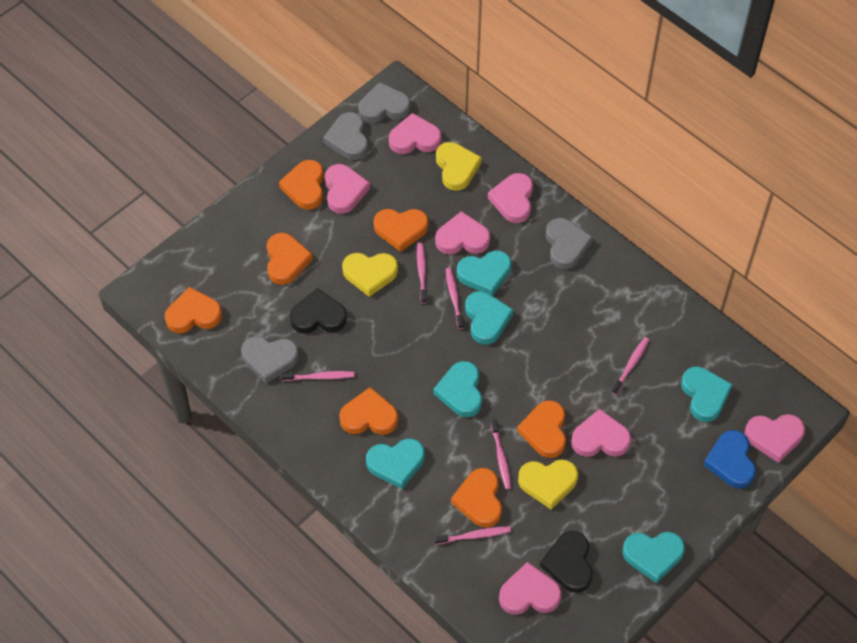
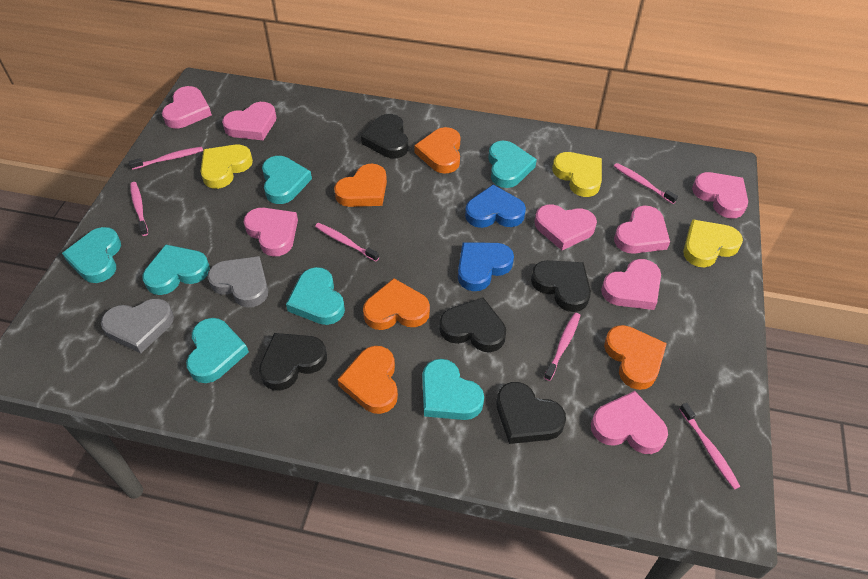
black heart: [290,288,347,334] [540,531,593,593] = 2 -> [259,333,327,390] [361,114,408,158] [439,298,506,352] [496,382,566,444] [531,260,591,312] = 5
blue heart: [703,430,756,488] = 1 -> [458,242,514,291] [465,185,526,228] = 2
grey heart: [241,336,299,383] [323,112,368,160] [359,82,410,123] [546,218,593,269] = 4 -> [101,299,174,353] [207,256,268,307] = 2
orange heart: [165,287,222,333] [267,233,313,285] [279,160,324,210] [339,387,398,435] [374,209,428,252] [451,468,502,528] [517,400,566,458] = 7 -> [334,164,387,207] [337,346,398,414] [363,278,430,330] [414,127,461,174] [604,325,667,390] = 5
pink heart: [325,164,370,214] [389,113,442,154] [435,211,490,254] [488,173,533,223] [499,562,562,615] [571,409,631,457] [745,414,805,463] = 7 -> [162,86,212,128] [222,102,277,140] [244,208,298,257] [534,204,597,250] [591,391,668,454] [601,259,661,310] [614,206,670,254] [692,172,748,218] = 8
turquoise heart: [366,439,425,489] [433,361,482,417] [457,250,512,296] [465,291,514,345] [622,532,685,583] [681,367,733,422] = 6 -> [62,227,121,283] [142,245,210,295] [186,318,249,383] [262,156,312,204] [286,267,345,325] [422,359,484,420] [488,141,537,188] = 7

